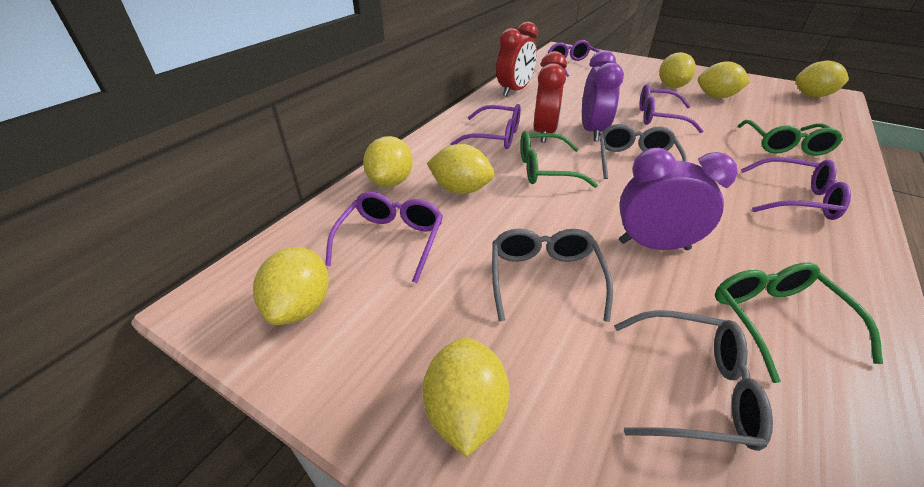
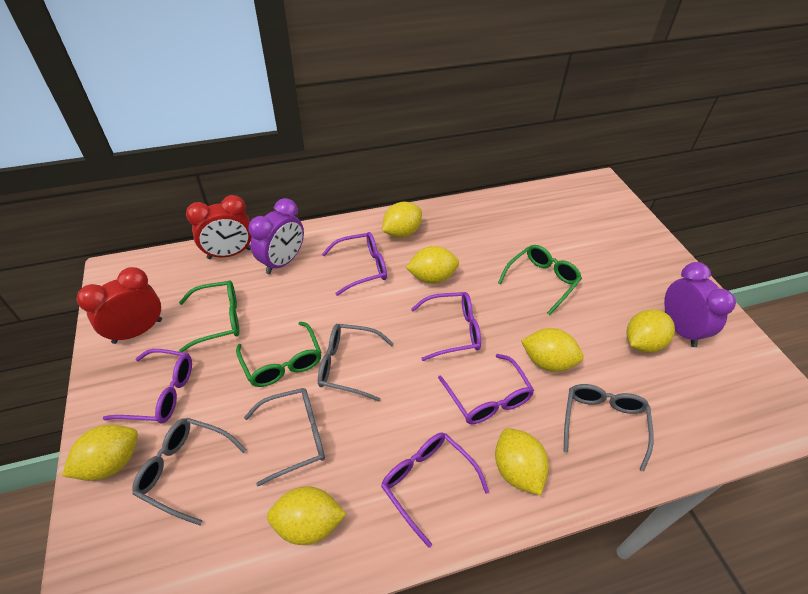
grey glasses: [492,228,613,322] [600,124,687,179] [614,310,773,451] = 3 -> [132,418,247,525] [244,388,325,486] [318,324,394,401] [564,384,654,472] = 4

